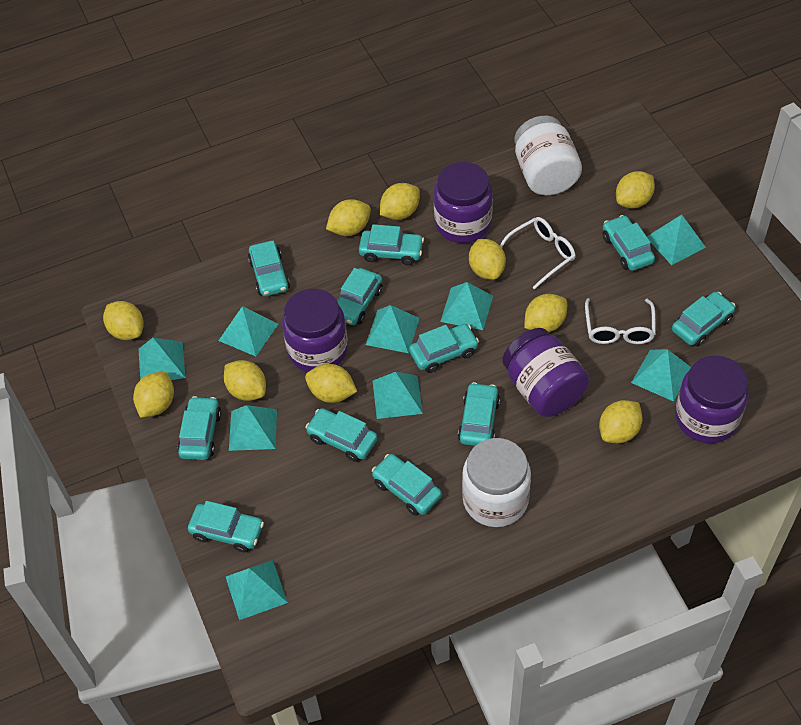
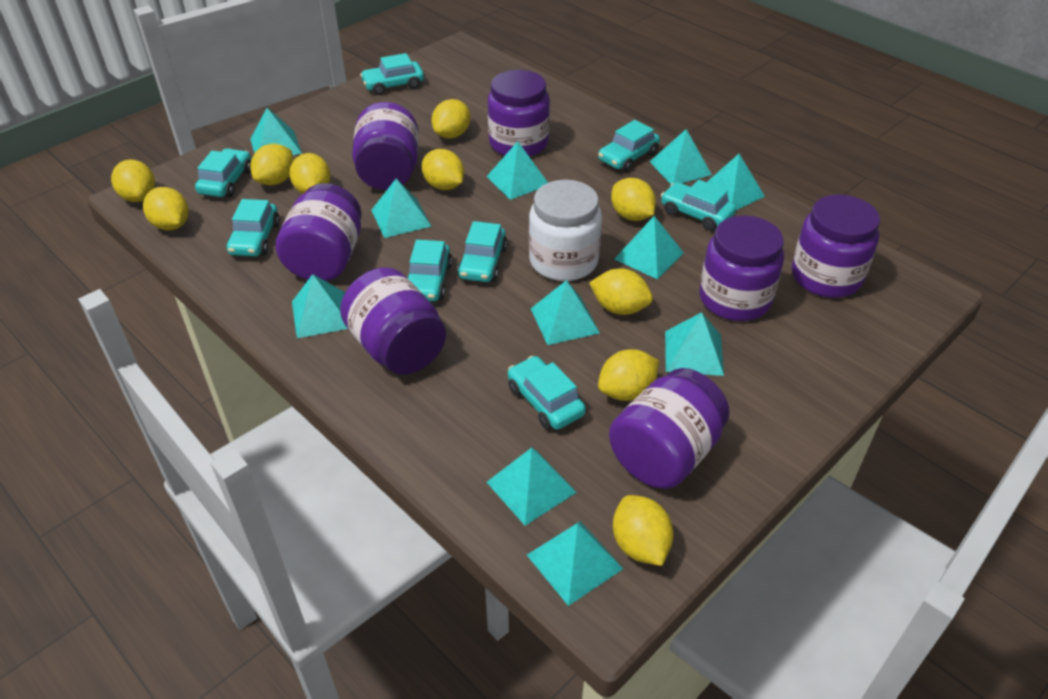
purple jar: [282,289,348,372] [434,162,493,243] [502,328,590,417] [675,355,749,443] = 4 -> [276,183,362,281] [340,267,446,375] [352,102,419,190] [488,70,550,157] [609,368,730,489] [700,215,784,321] [792,194,880,298] = 7
turquoise car: [177,396,221,460] [188,501,264,552] [248,241,290,296] [306,408,378,462] [337,268,383,325] [359,224,424,265] [372,454,442,516] [409,324,479,373] [458,382,500,446] [602,215,655,271] [672,292,735,347] = 11 -> [195,148,251,197] [227,199,280,257] [360,53,424,95] [408,240,453,302] [457,221,508,282] [508,356,586,430] [598,120,660,172] [661,180,736,231] = 8
turquoise pyramid: [138,338,186,380] [218,306,278,356] [226,560,288,620] [229,405,277,451] [366,305,420,353] [373,372,423,419] [440,282,493,330] [631,349,691,402] [647,214,706,265] = 9 -> [250,108,302,155] [292,274,348,338] [371,178,432,238] [486,141,548,200] [487,448,577,526] [527,521,623,606] [531,280,600,345] [614,216,684,280] [650,129,712,184] [665,312,724,376] [707,154,765,210] = 11
white glasses: [500,217,576,290] [585,298,656,344] = 2 -> none = 0
white jar: [462,438,531,527] [515,116,582,195] = 2 -> [529,180,602,281] = 1

